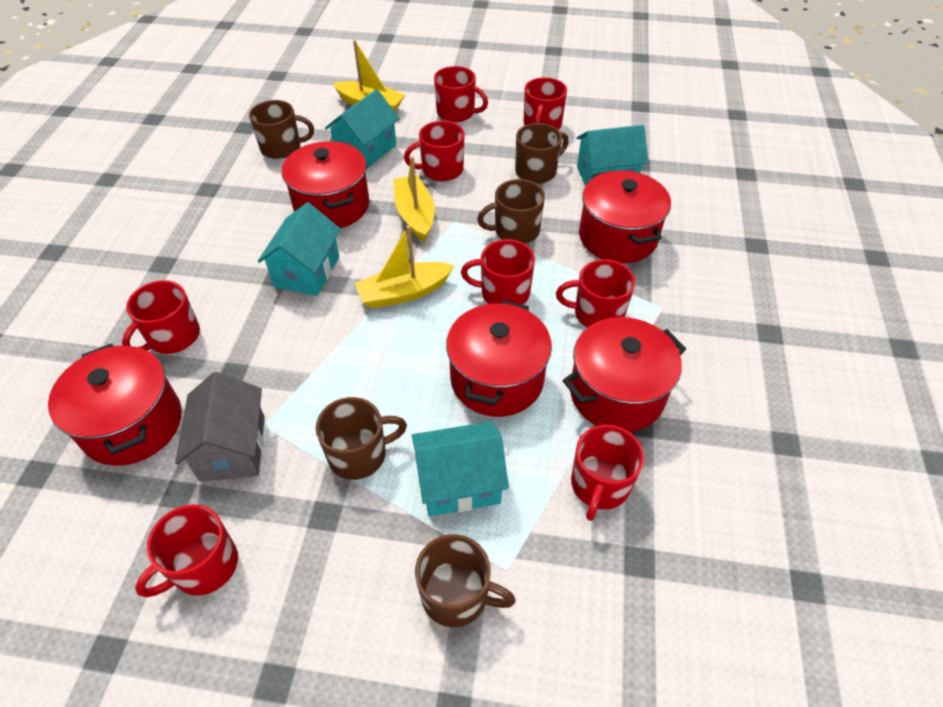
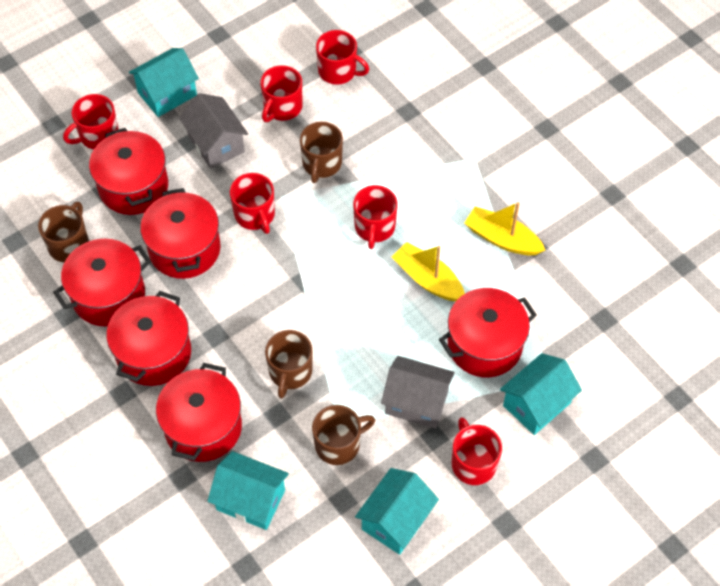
brown mug: [249,100,314,159] [316,397,407,480] [415,534,516,628] [477,179,545,244] [515,123,569,184] = 5 -> [38,202,89,262] [265,330,313,399] [300,122,343,183] [312,405,375,465] = 4
grey house: [175,372,265,481] = 1 -> [179,93,248,169] [381,356,455,429] = 2
red mug: [122,280,200,354] [135,505,238,597] [404,121,465,181] [434,66,488,122] [461,239,535,305] [524,77,567,130] [556,259,635,327] [571,425,644,521] = 8 -> [63,94,119,149] [230,173,275,234] [260,65,302,122] [316,30,369,85] [353,185,398,249] [452,417,502,485] = 6
red pot: [48,343,182,466] [282,141,369,228] [446,300,552,417] [563,317,686,432] [579,170,671,263] = 5 -> [53,239,151,327] [89,128,168,215] [106,291,191,386] [140,188,221,279] [156,363,242,462] [439,288,537,377] = 6
yellow boat: [333,40,405,112] [355,225,454,308] [394,156,435,241] = 3 -> [392,242,465,301] [465,202,545,255] = 2

